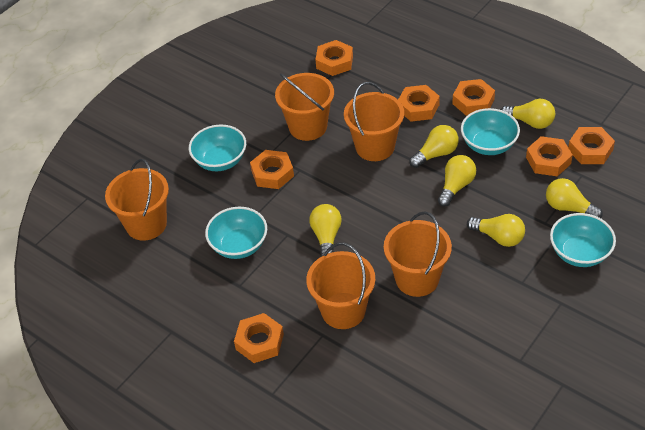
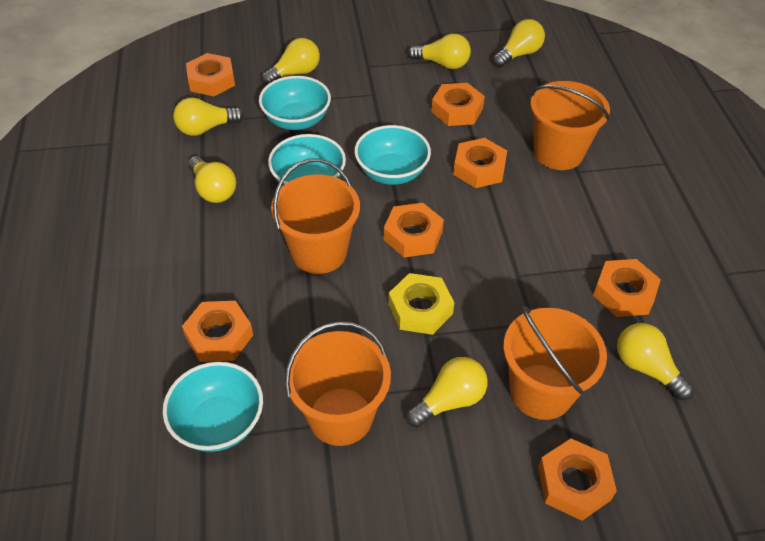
orange bucket: [105,159,169,241] [275,73,334,141] [306,242,375,329] [344,82,404,161] [384,211,452,297] = 5 -> [271,158,360,274] [285,321,391,446] [503,306,607,420] [530,81,610,170] = 4
yellow light bulb: [309,204,342,257] [409,125,459,168] [438,155,476,207] [467,214,525,247] [501,99,555,129] [546,178,603,218] = 6 -> [173,97,244,136] [188,156,236,203] [262,38,320,85] [406,357,487,428] [408,34,471,69] [493,19,545,67] [617,323,694,400] = 7
yellow nut: none = 0 -> [388,273,455,335] = 1

